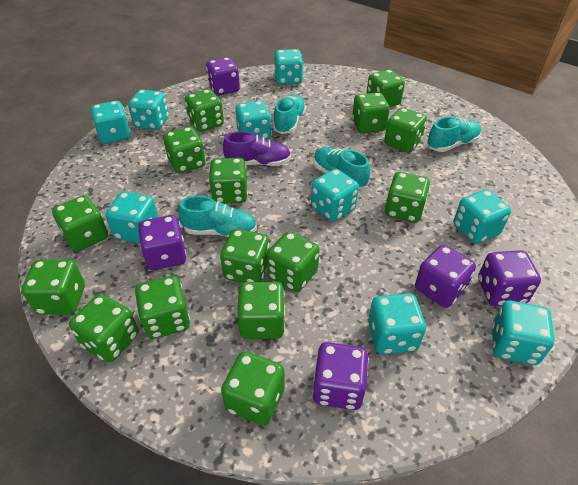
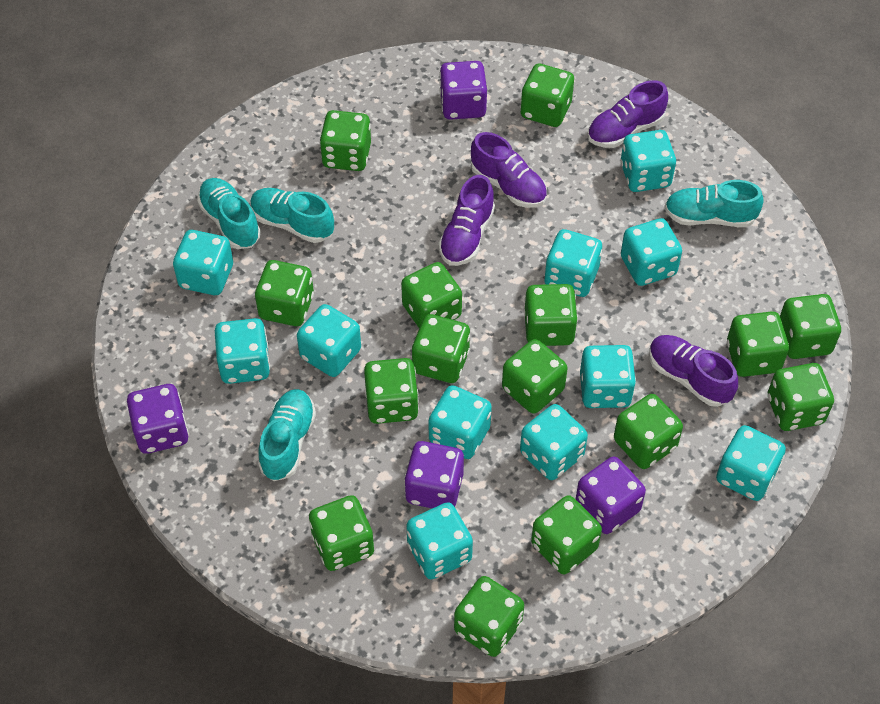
purple dice: [138,215,187,270] [206,57,240,96] [313,342,369,410] [415,245,476,308] [478,250,541,306] = 5 -> [127,384,189,454] [404,441,464,508] [440,61,487,120] [576,457,646,534] = 4
purple shoe: [223,131,291,166] = 1 -> [439,175,495,266] [471,132,547,208] [587,80,668,148] [649,335,738,407] = 4
turquoise dice: [91,101,131,144] [105,192,158,243] [128,89,169,130] [235,101,271,140] [274,49,303,85] [311,169,359,222] [368,293,426,354] [453,189,511,244] [492,300,555,365] = 9 -> [173,230,233,295] [215,318,270,384] [297,304,361,377] [406,502,473,579] [429,385,492,459] [520,404,588,480] [544,229,602,297] [580,345,636,408] [620,130,676,192] [621,218,682,286] [716,425,786,501] = 11

